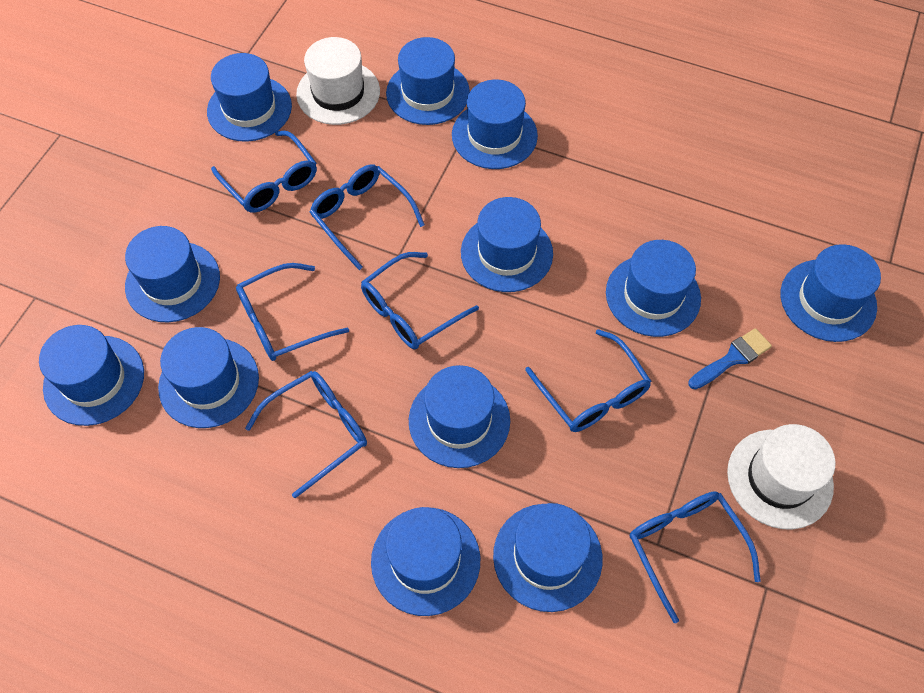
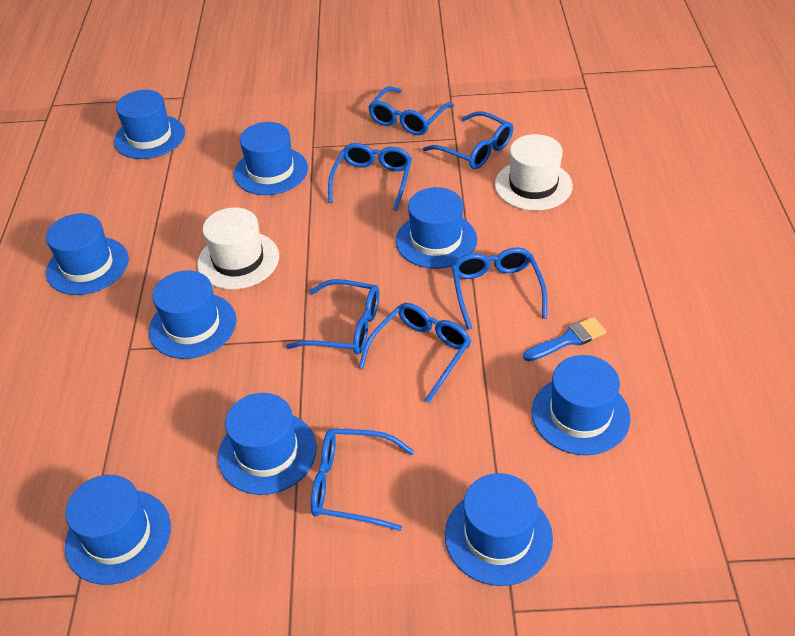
blue hat: [39,325,144,426] [125,226,220,322] [158,327,259,428] [207,53,292,142] [371,507,480,616] [386,37,470,125] [409,365,510,468] [452,80,538,169] [461,197,553,292] [493,503,603,612] [606,240,701,337] [781,244,881,342] = 12 -> [46,213,129,295] [65,475,171,585] [114,90,185,159] [149,270,236,359] [218,393,317,495] [234,122,308,195] [396,187,477,269] [445,473,553,586] [532,355,631,455] = 9

